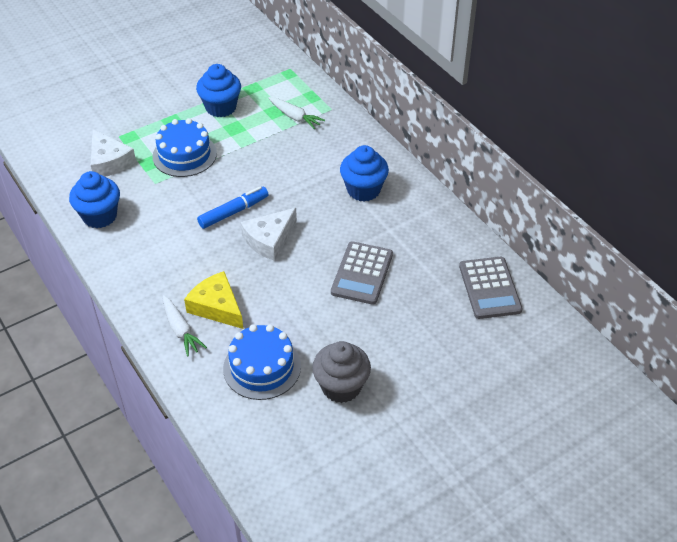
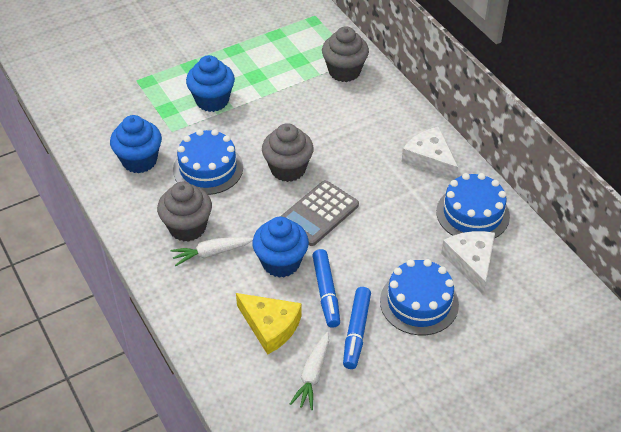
blue cake: [152,118,217,177] [223,324,301,400] = 2 -> [173,129,243,195] [380,259,459,335] [436,173,510,238] = 3
blue marker: [197,186,269,229] = 1 -> [312,249,340,328] [343,287,371,369] = 2
grey calculator: [331,241,393,305] [459,257,523,319] = 2 -> [280,180,359,246] = 1
grey cupcake: [312,341,371,403] = 1 -> [157,182,212,242] [262,123,314,182] [322,26,369,82] = 3

